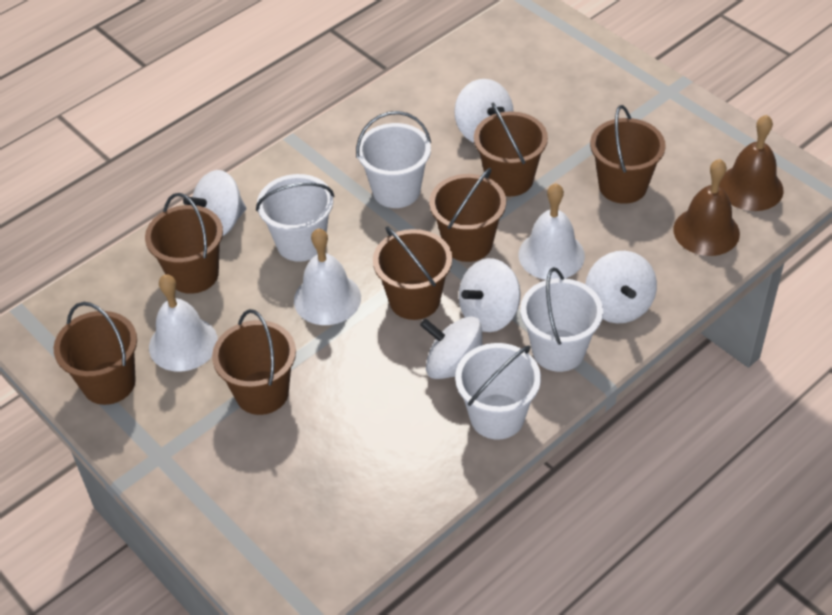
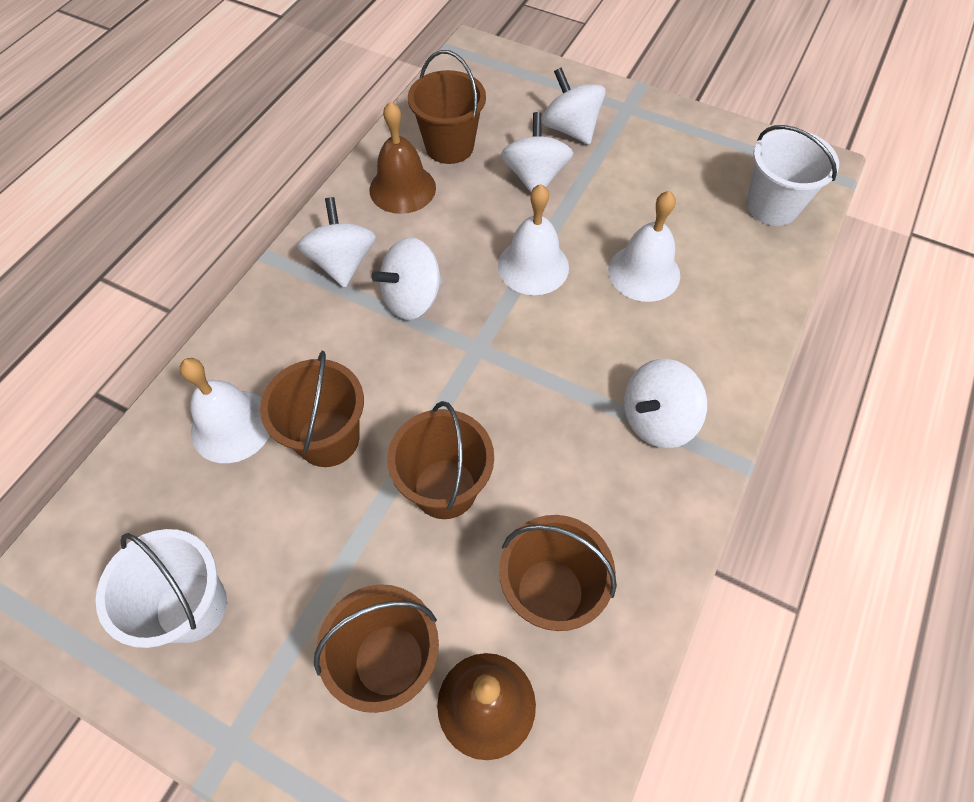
brown bucket: [54,302,137,405] [145,193,223,294] [212,309,296,415] [373,226,452,320] [429,168,506,262] [474,103,548,196] [590,105,666,204] = 7 -> [260,351,364,467] [314,584,439,713] [387,401,494,519] [408,50,486,164] [499,515,617,631] = 5
white bucket: [256,174,334,262] [356,111,431,208] [455,343,541,440] [520,267,603,372] = 4 -> [96,529,227,648] [747,125,839,226] = 2

